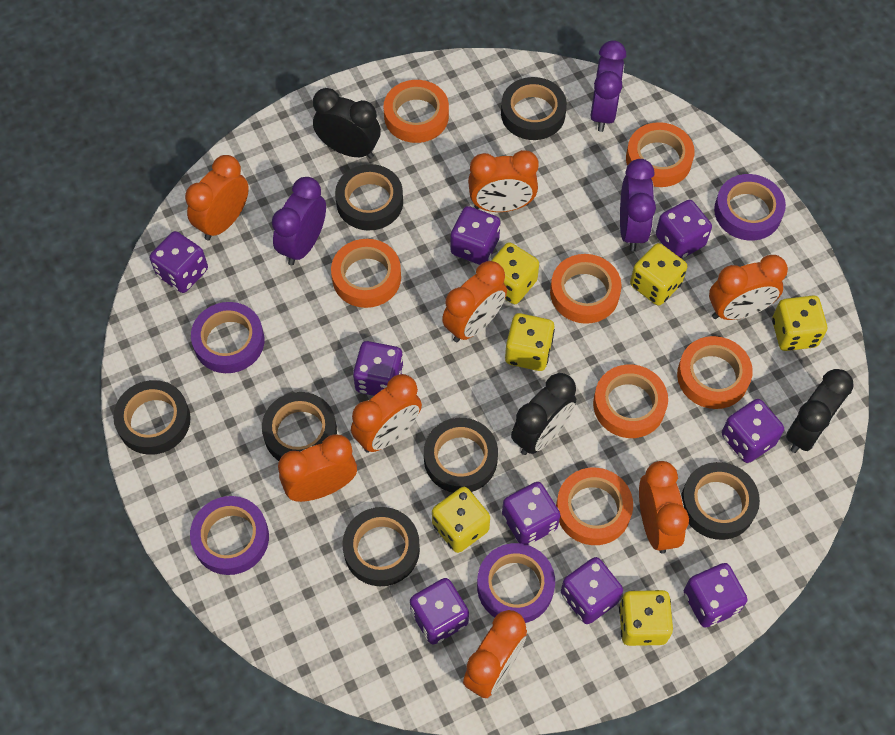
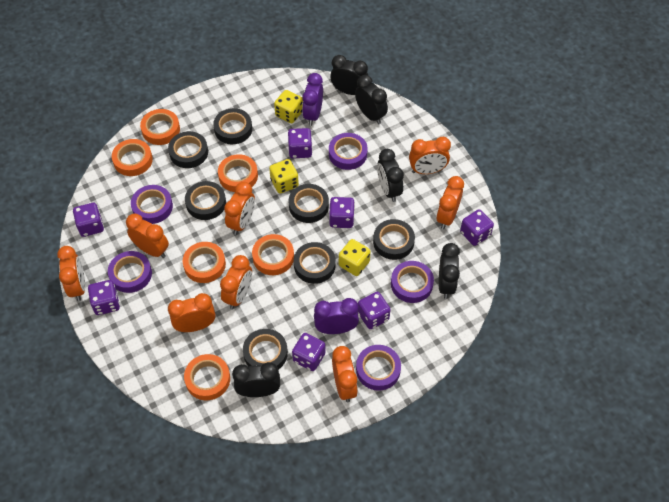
black clock: [313,88,381,159] [511,373,576,455] [786,369,854,453] = 3 -> [232,362,280,397] [330,55,368,95] [355,75,388,124] [377,149,404,202] [439,243,460,299] = 5
orange tape: [331,239,401,308] [384,80,449,143] [550,254,622,324] [556,468,633,545] [593,364,668,438] [626,122,695,187] [677,336,753,409] = 7 -> [112,139,153,176] [140,109,180,145] [183,242,226,283] [184,354,230,400] [218,154,258,192] [252,234,294,275] = 6
purple clock: [272,177,326,265] [591,40,627,132] [620,159,656,251] = 3 -> [302,73,323,126] [314,298,359,334] = 2
purple dice: [150,231,208,293] [353,341,404,396] [410,578,469,645] [451,206,500,265] [502,482,560,545] [561,557,623,624] [656,200,712,259] [684,563,748,627] [722,399,784,463] = 9 -> [73,203,104,237] [88,280,120,315] [288,128,312,158] [292,333,326,371] [329,197,355,228] [358,292,391,329] [460,209,494,246] = 7
purple tape: [190,496,269,575] [191,302,264,373] [477,543,555,623] [714,174,786,241] = 4 -> [108,251,152,293] [131,185,173,224] [329,133,368,170] [356,345,401,391] [391,261,434,303] = 5
yellow dice: [432,487,490,553] [491,242,539,304] [505,313,555,371] [619,590,673,646] [630,243,687,306] [772,296,827,351] = 6 -> [269,159,299,193] [274,90,303,123] [339,239,371,276] = 3

